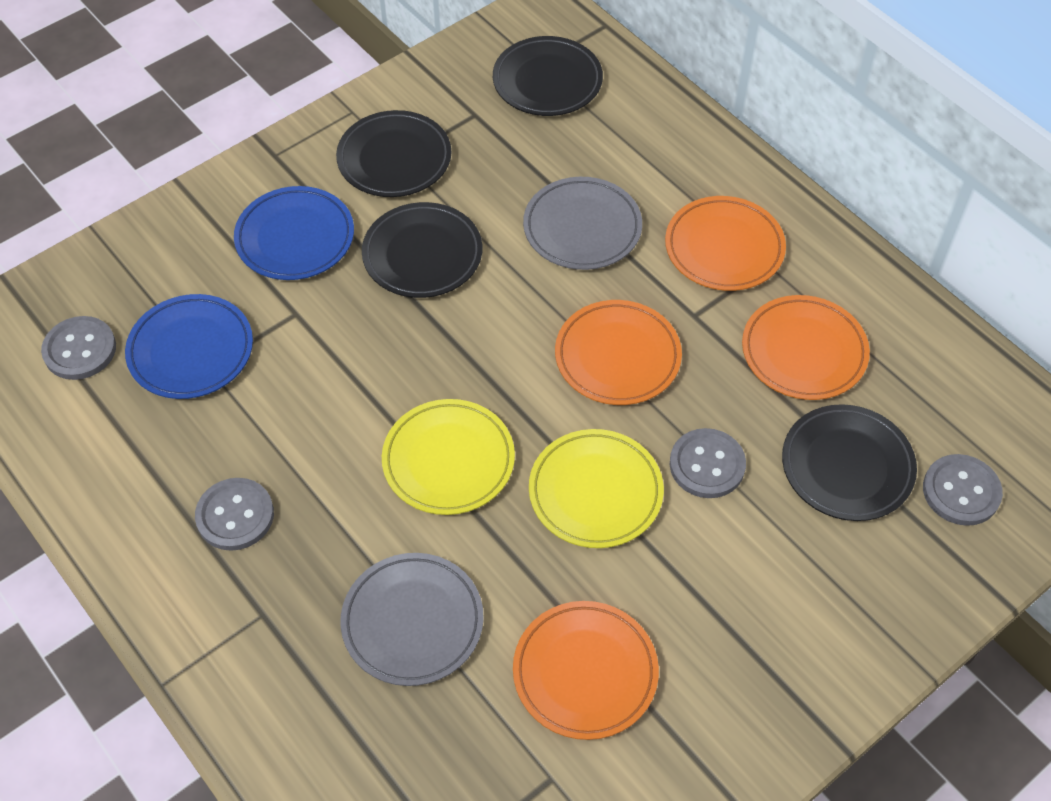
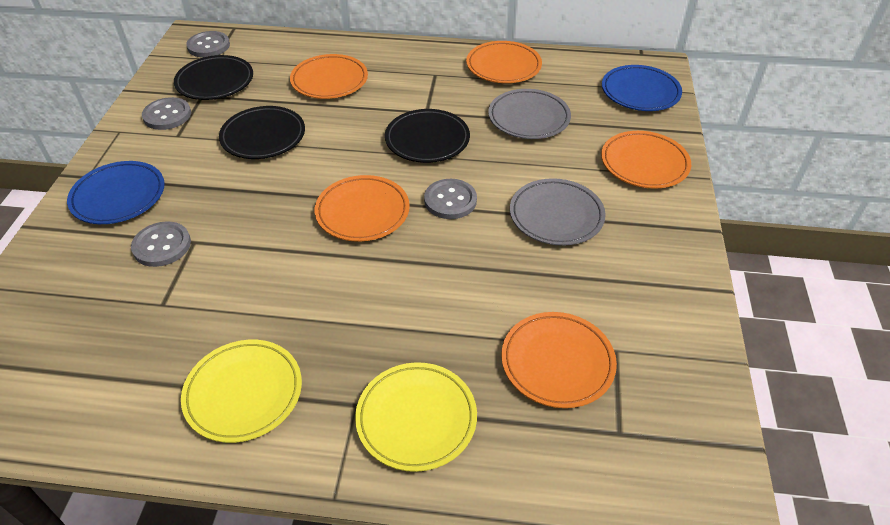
black plate: [336,110,451,197] [362,202,482,298] [493,36,603,116] [782,404,917,521] = 4 -> [174,55,253,100] [219,106,305,159] [385,109,470,163] = 3
orange plate: [513,601,659,740] [555,300,682,405] [665,196,786,291] [742,295,870,400] = 4 -> [290,54,368,99] [315,175,410,242] [466,41,542,83] [501,312,617,408] [601,131,691,189] = 5

